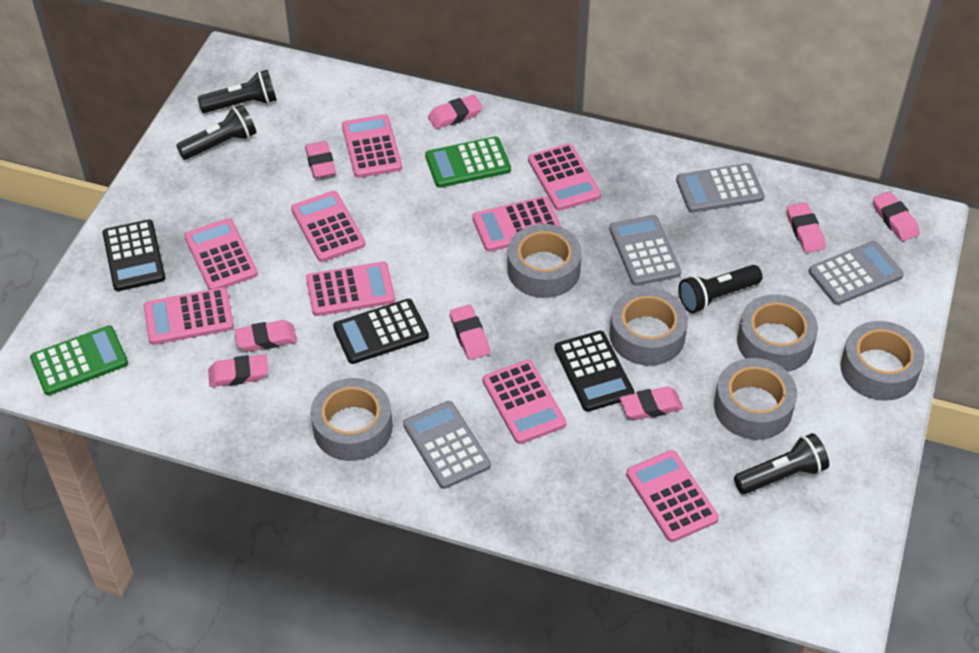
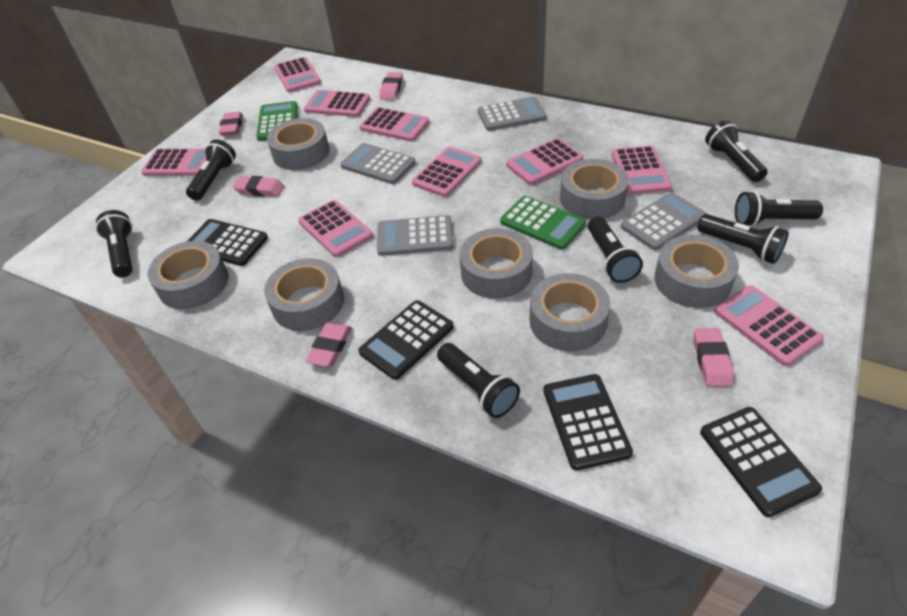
black calculator: [103,219,165,291] [333,299,429,364] [555,331,635,412] = 3 -> [186,219,268,266] [358,300,454,380] [543,374,633,470] [700,407,822,517] = 4
black flashlight: [176,104,256,160] [197,70,277,113] [678,265,762,313] [734,433,829,494] = 4 -> [95,210,133,277] [186,139,236,201] [437,343,520,418] [588,216,643,283] [698,214,789,264] [705,120,768,182] [735,191,823,227] = 7
grey tape: [311,378,392,461] [507,224,582,298] [609,288,688,366] [714,358,797,440] [737,294,818,372] [840,321,925,401] = 6 -> [148,241,228,309] [264,258,344,331] [267,118,329,170] [460,229,533,299] [529,273,611,351] [560,159,629,219] [654,235,739,308] = 7
pink eraser: [208,354,268,387] [234,320,297,352] [305,141,336,178] [428,95,483,129] [450,305,490,360] [620,386,683,420] [787,202,826,253] [873,191,920,241] = 8 -> [219,112,243,136] [233,176,284,197] [306,323,352,367] [380,72,403,100] [694,328,734,387] = 5

